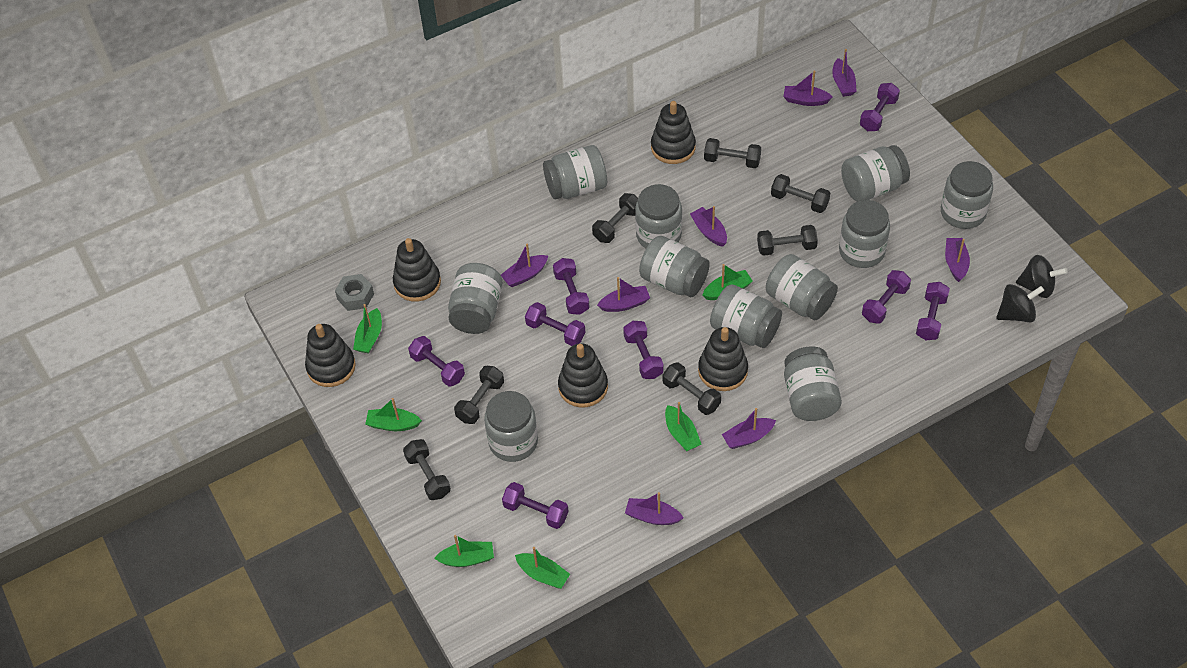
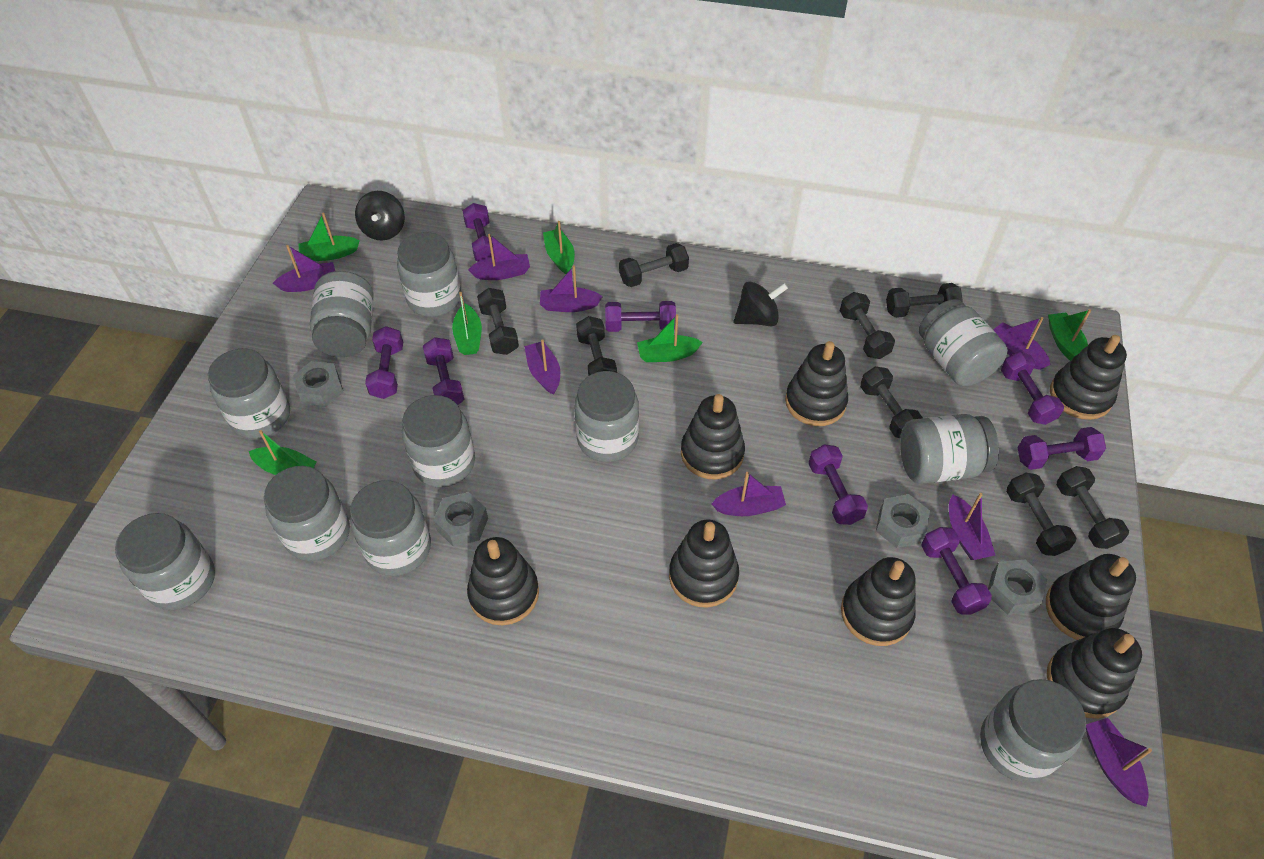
black dumbbell: [403,439,451,500] [454,366,504,424] [592,193,638,243] [663,362,721,415] [704,138,761,168] [757,225,818,256] [771,174,830,213] = 7 -> [477,288,519,355] [576,316,617,376] [619,243,689,287] [840,292,895,359] [860,367,923,438] [886,283,963,318] [1006,473,1076,556] [1056,466,1129,549] = 8
black stacking toy: [305,324,356,387] [393,238,441,302] [558,343,608,408] [651,101,696,164] [698,327,748,391] = 5 -> [467,537,539,625] [669,520,739,608] [681,394,745,480] [785,341,848,426] [841,557,916,646] [1046,554,1136,640] [1047,628,1142,719] [1050,335,1127,420] = 8
grey nut: [335,274,374,311] = 1 -> [293,361,344,407] [433,492,488,547] [876,494,930,548] [988,559,1047,615] = 4

